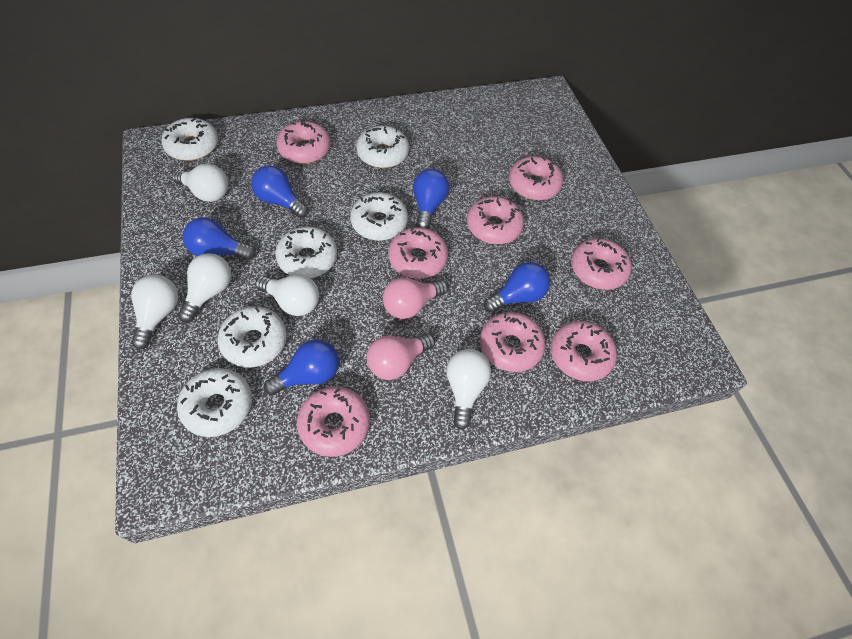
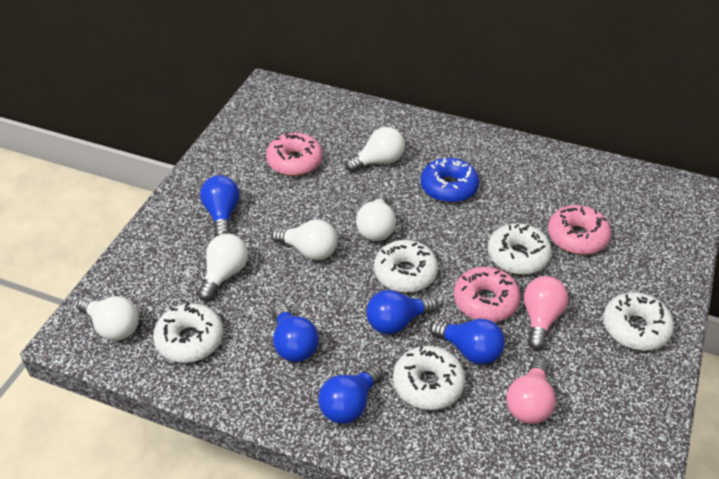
blue donut: none = 0 -> [421,158,479,203] = 1
pink donut: [276,120,330,164] [297,386,370,457] [388,227,448,279] [467,197,524,244] [480,312,545,372] [509,156,563,200] [551,321,617,381] [571,237,632,290] = 8 -> [266,132,323,176] [454,267,521,322] [548,205,611,255] = 3
white donut: [161,118,218,161] [177,368,252,437] [217,306,287,368] [275,227,337,278] [350,192,408,241] [356,126,409,168] = 6 -> [153,303,223,363] [374,240,438,293] [393,346,465,410] [488,223,552,275] [603,292,674,350] = 5

